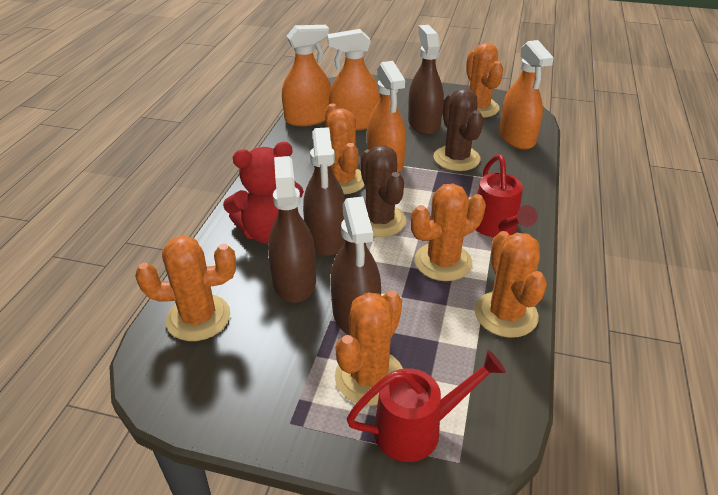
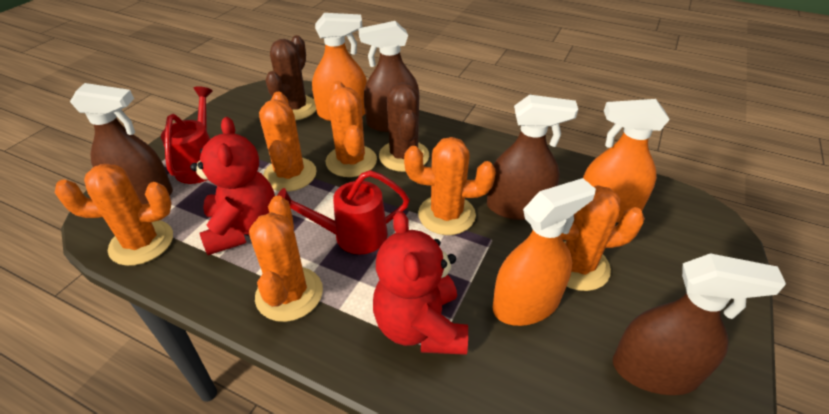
orange spray bottle: [282,25,331,126] [327,29,380,131] [367,61,406,173] [499,40,554,150] = 4 -> [312,13,367,121] [493,178,596,326] [583,99,670,223] = 3
red teddy bear: [223,142,304,244] = 1 -> [190,117,275,255] [373,211,468,355] = 2

